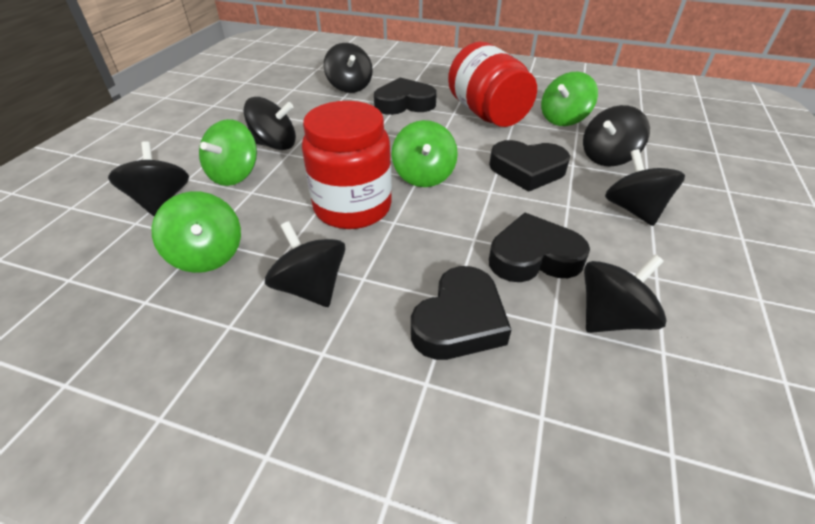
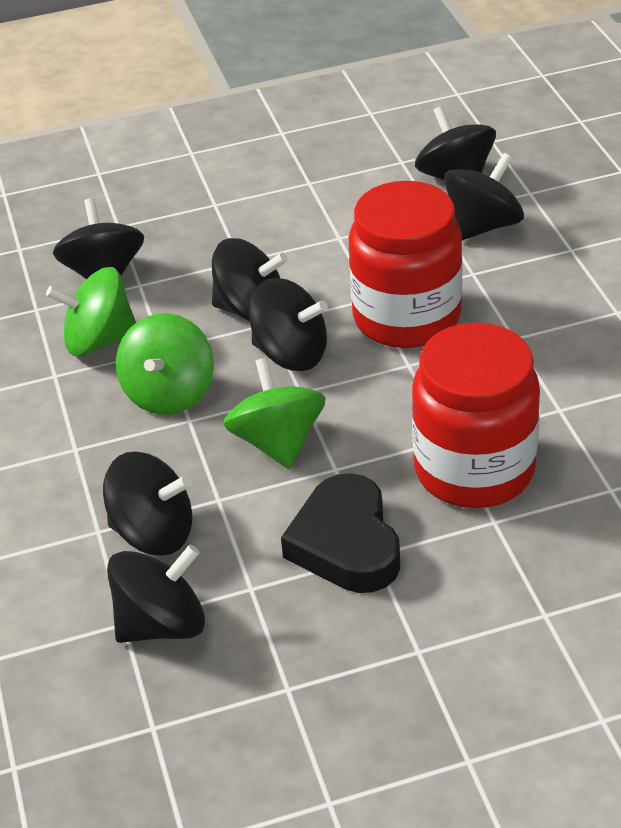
black heart: [374,78,437,115] [411,266,511,360] [489,140,570,192] [489,213,590,282] = 4 -> [281,473,400,593] = 1
green spinning top: [151,191,241,273] [199,119,257,186] [392,120,458,187] [541,72,598,126] = 4 -> [46,267,136,356] [116,313,214,415] [223,358,326,469] = 3

